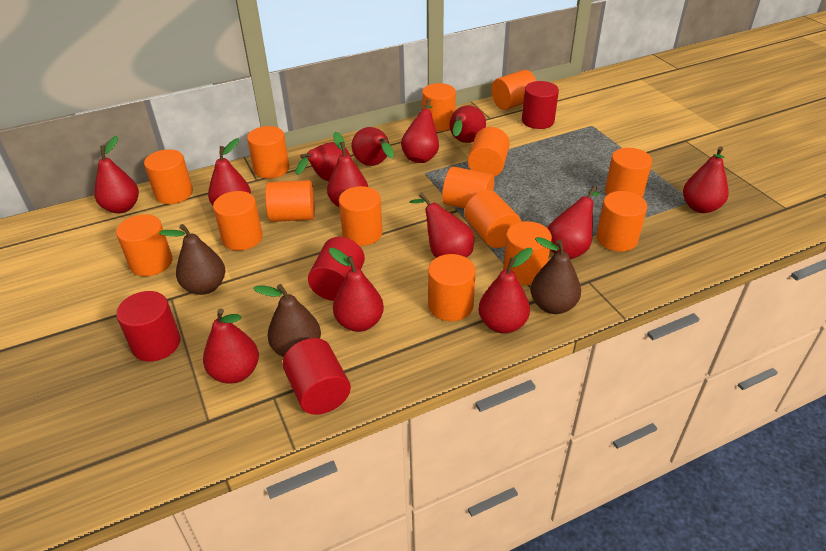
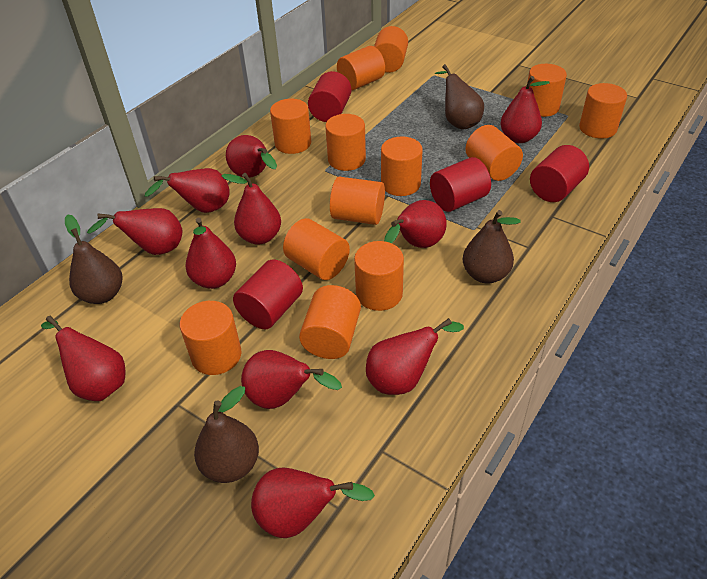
brown pear: [159,224,225,295] [253,284,321,357] [530,237,581,314] = 3 -> [65,214,123,304] [194,386,259,483] [434,64,484,130] [463,210,520,284] = 4
orange cylinder: [116,214,173,276] [144,149,193,204] [213,191,263,251] [247,126,289,178] [265,180,315,222] [339,186,383,246] [422,83,456,131] [428,254,476,321] [442,166,494,209] [464,190,521,248] [468,127,510,177] [491,70,536,110] [503,221,552,285] [596,191,647,252] [605,148,652,198] = 15 -> [180,301,242,375] [270,99,311,154] [283,218,350,280] [299,285,361,359] [325,114,366,171] [330,177,385,225] [337,46,385,90] [354,241,404,311] [374,26,408,73] [381,136,423,196] [465,125,523,181] [527,64,567,117] [579,83,627,139] = 13
red pear: [94,136,139,213] [203,308,259,384] [208,138,251,205] [295,142,350,181] [327,132,368,207] [329,248,384,332] [352,127,394,166] [401,99,439,163] [410,193,474,258] [449,105,486,143] [479,248,533,334] [547,185,599,259] [683,146,729,213] = 13 -> [41,316,125,401] [87,208,182,255] [145,168,230,213] [186,218,236,289] [221,173,281,245] [226,135,277,178] [241,350,342,409] [251,468,375,538] [366,318,464,395] [384,200,447,248] [500,76,549,143] = 11

